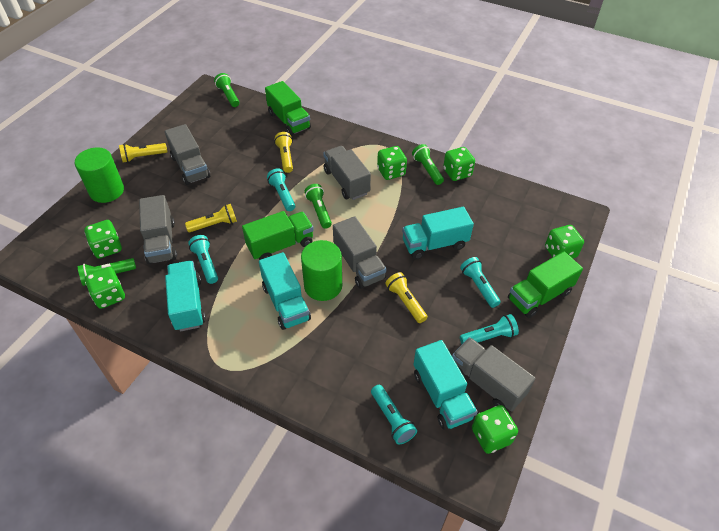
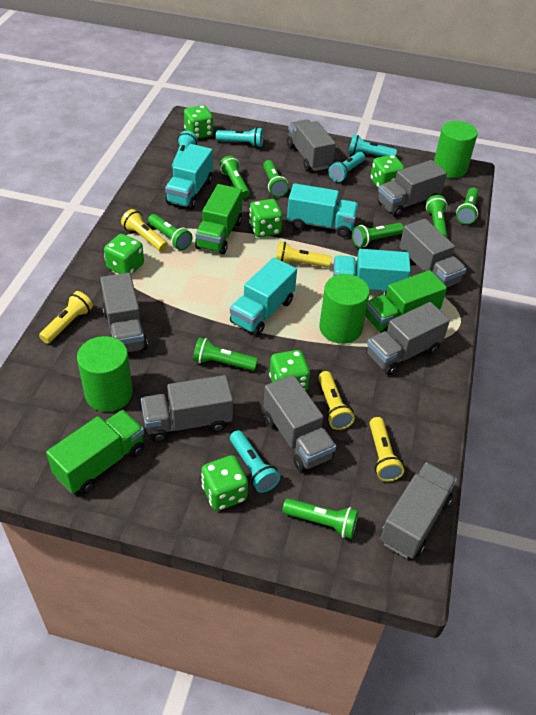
green cylinder: [75,147,124,203] [301,240,342,301] = 2 -> [77,336,133,412] [319,274,370,344] [434,121,478,178] = 3
green flashlight: [78,258,136,286] [214,73,239,107] [304,184,332,229] [412,144,444,185] = 4 -> [148,214,192,250] [193,337,258,371] [219,156,250,199] [263,160,289,197] [282,498,358,539] [352,223,404,247] [426,195,447,238] [456,188,479,225] = 8
grey truck: [139,195,177,264] [165,124,211,185] [323,146,371,200] [333,216,386,289] [452,337,535,411] = 5 -> [100,273,148,352] [141,375,233,442] [263,375,336,471] [287,119,336,171] [366,302,450,375] [378,160,447,217] [380,462,457,559] [399,219,466,287] = 8
yellow flashlight: [119,143,167,163] [185,204,237,232] [274,132,293,173] [385,272,428,323] = 4 -> [39,291,93,344] [121,209,168,252] [276,242,332,268] [318,371,355,430] [370,417,404,481] = 5

